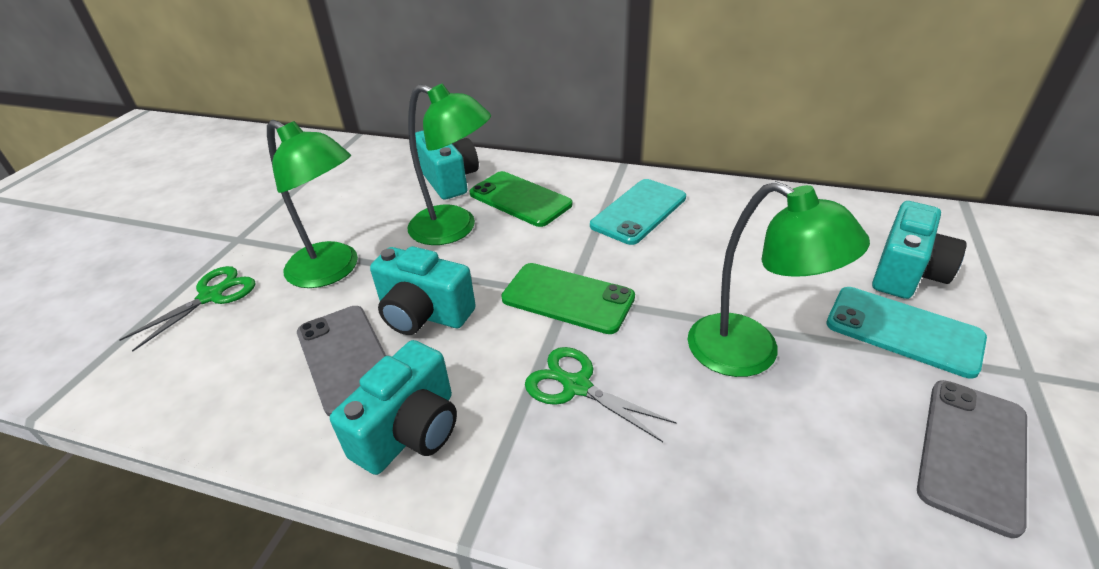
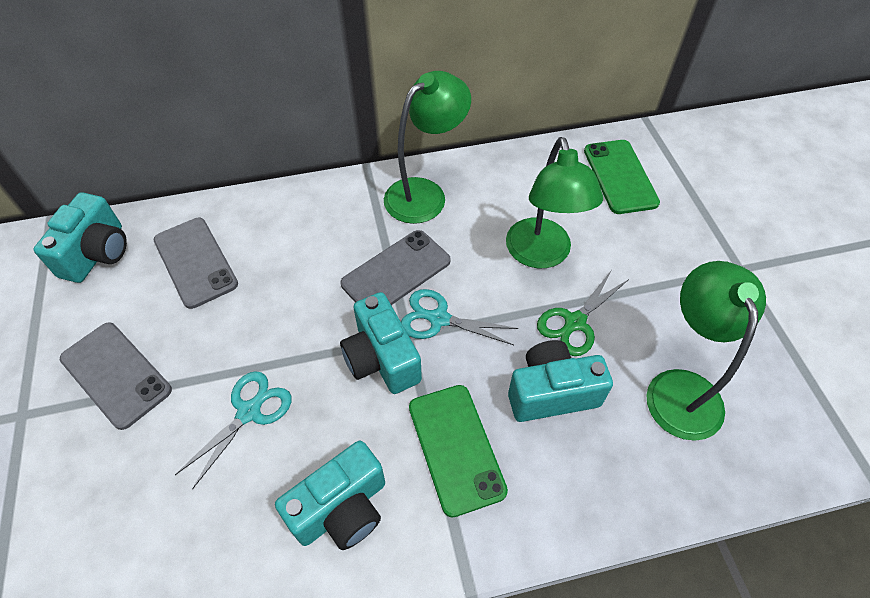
green scissors: [119,266,256,352] [525,347,677,442] = 2 -> [537,270,629,356] = 1
grey phone: [297,306,386,416] [917,380,1027,538] = 2 -> [60,322,172,430] [153,218,238,309] [341,230,451,305] = 3
turquoise phone: [590,179,686,245] [826,287,987,378] = 2 -> none = 0
turquoise scissors: none = 0 -> [175,371,292,489] [401,289,519,345] = 2

